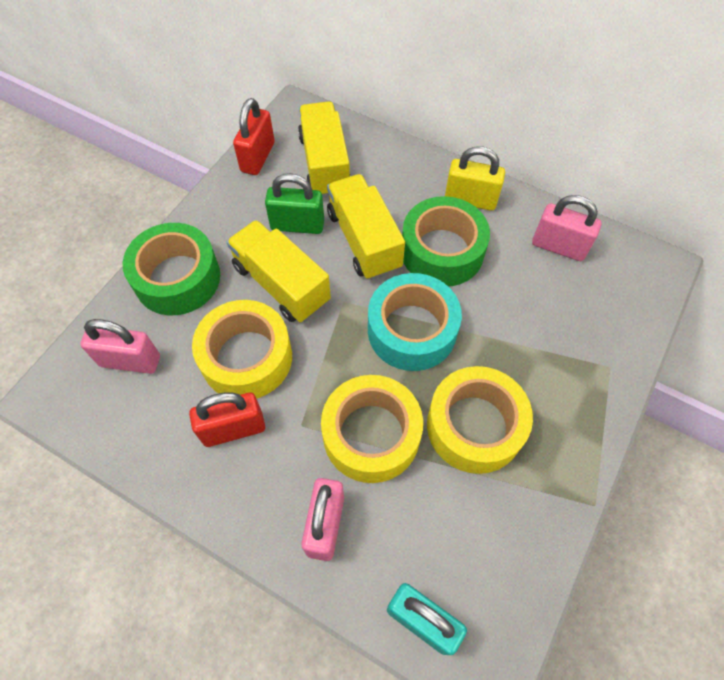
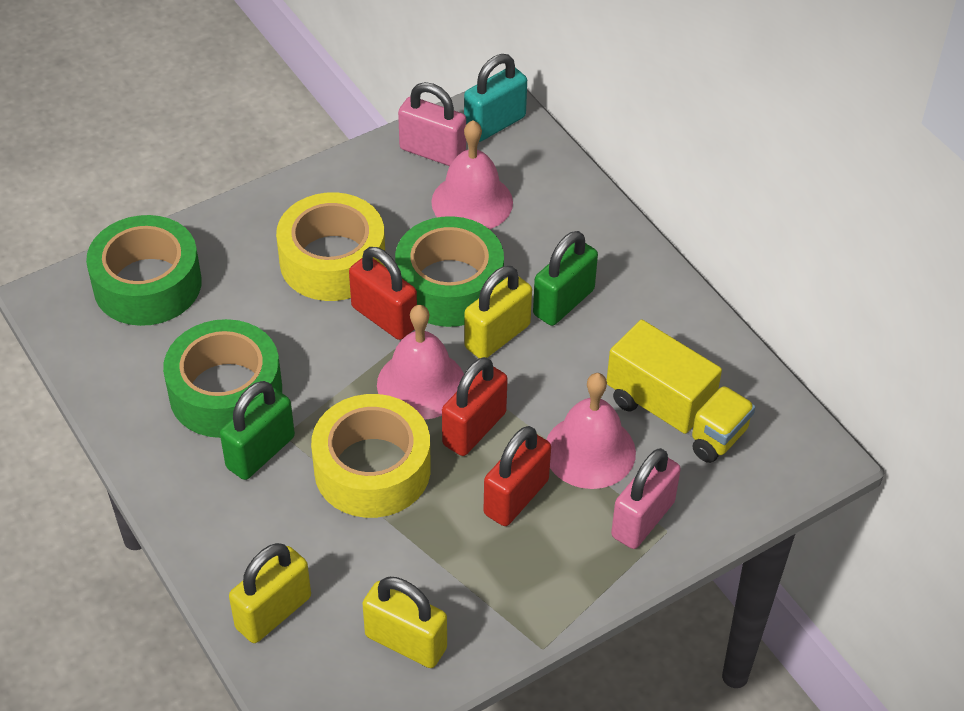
green padlock: [265,173,324,234] = 1 -> [220,381,295,480] [533,231,598,326] = 2
green tape: [123,223,220,315] [402,196,490,287] = 2 -> [86,215,202,326] [163,319,282,438] [395,216,504,327] = 3
pink bell: none = 0 -> [377,305,464,420] [431,120,513,229] [546,373,636,489] = 3
pink padlock: [80,319,160,374] [301,478,344,561] [532,195,602,261] = 3 -> [398,82,466,166] [611,448,681,549] = 2
red padlock: [189,392,265,447] [233,98,275,175] = 2 -> [349,247,417,340] [442,357,508,456] [484,426,551,526] = 3
turquoise tape: [368,273,462,371] = 1 -> none = 0
yellow padlock: [445,146,505,211] = 1 -> [229,543,311,643] [362,577,447,668] [464,266,532,358] = 3
yellow tape: [192,300,292,399] [321,375,423,483] [427,366,533,474] = 3 -> [276,192,385,301] [311,394,431,518] = 2
yellow truck: [227,220,331,322] [298,101,351,198] [327,174,405,280] = 3 -> [607,320,755,463] = 1

